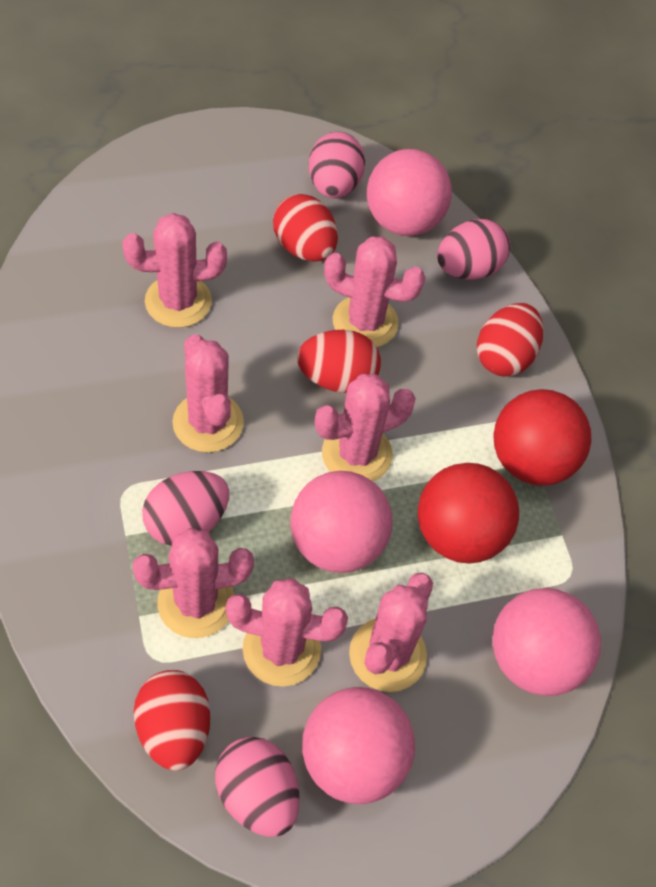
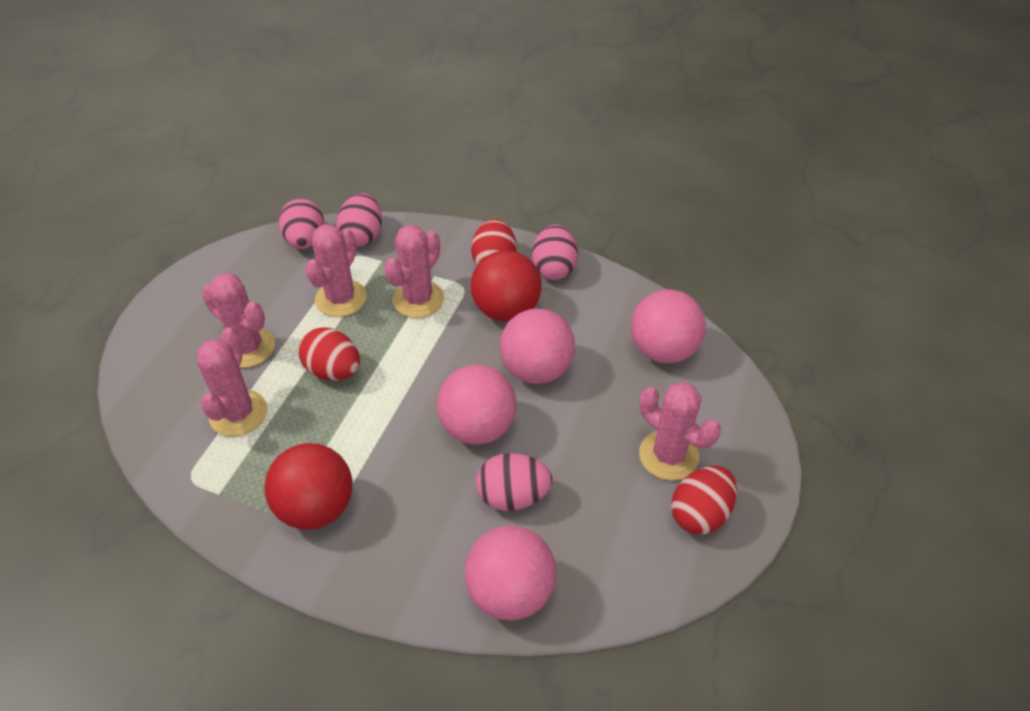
pink cactus: [122,213,227,328] [132,528,254,638] [172,334,244,453] [226,578,348,687] [315,374,416,481] [324,236,425,347] [349,573,433,692] = 7 -> [197,328,267,436] [202,273,275,368] [305,224,367,317] [384,225,444,318] [639,382,721,481] = 5
red egg: [134,670,210,771] [273,194,338,262] [297,330,381,393] [477,303,543,376] = 4 -> [299,327,360,381] [471,219,517,265] [671,466,737,534] = 3

